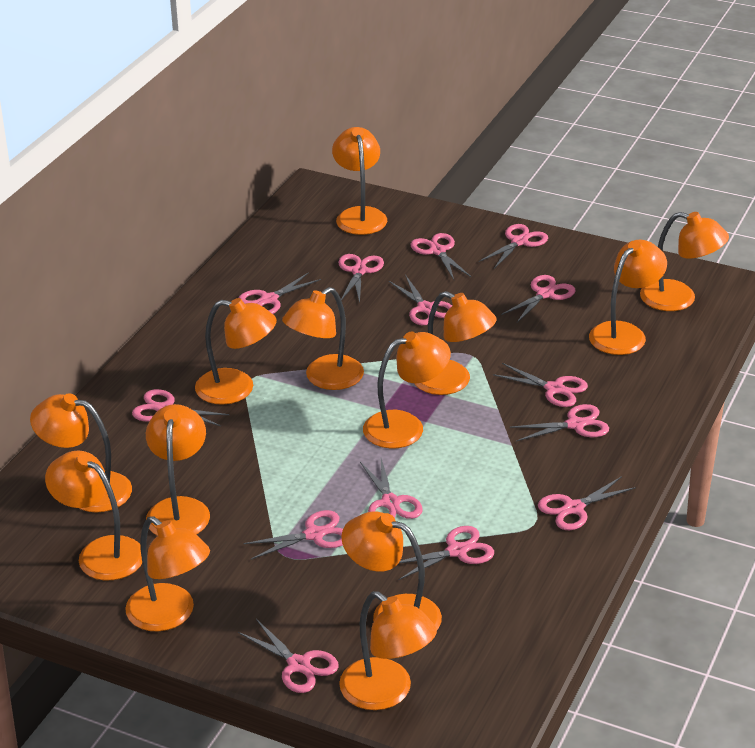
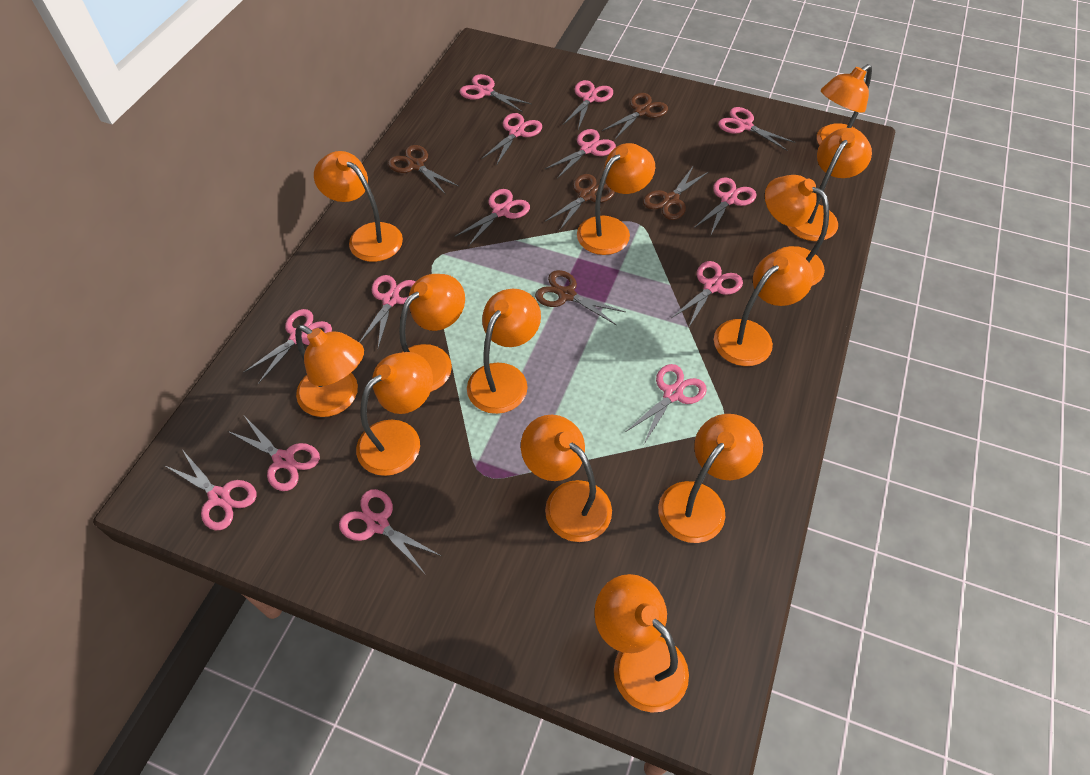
brown scissors: none = 0 -> [388,145,458,195] [535,270,625,325] [545,174,615,231] [602,93,668,139] [643,165,709,220] = 5

